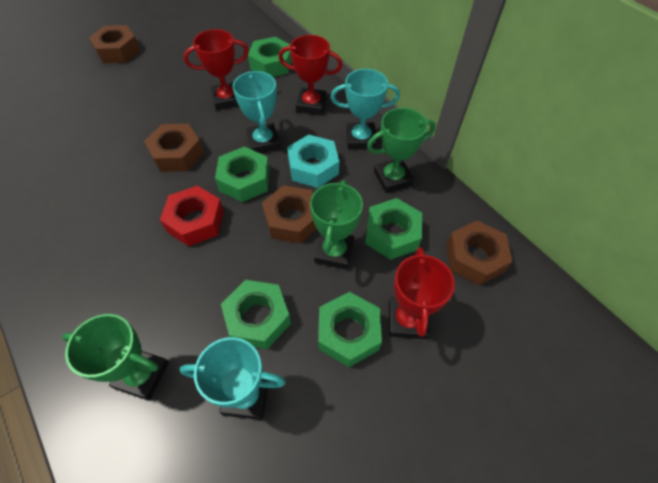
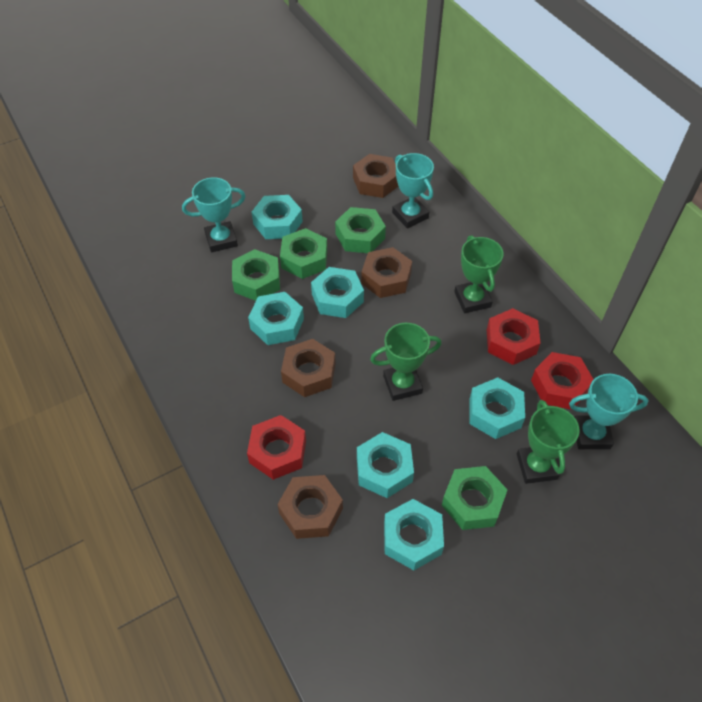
green nut: [215,146,270,202] [221,280,291,349] [248,37,292,77] [318,292,382,367] [365,198,422,260] = 5 -> [232,249,280,301] [280,228,327,279] [335,207,386,253] [442,466,507,530] = 4
red nut: [160,185,224,247] = 1 -> [247,415,306,480] [487,308,540,365] [531,352,594,410] = 3
red trophy: [183,29,249,110] [279,35,342,115] [389,247,455,339] = 3 -> none = 0
turquoise nut: [287,135,339,188] = 1 -> [248,292,304,345] [252,195,303,239] [311,267,364,318] [357,432,414,498] [384,499,444,570] [470,378,525,439] = 6

